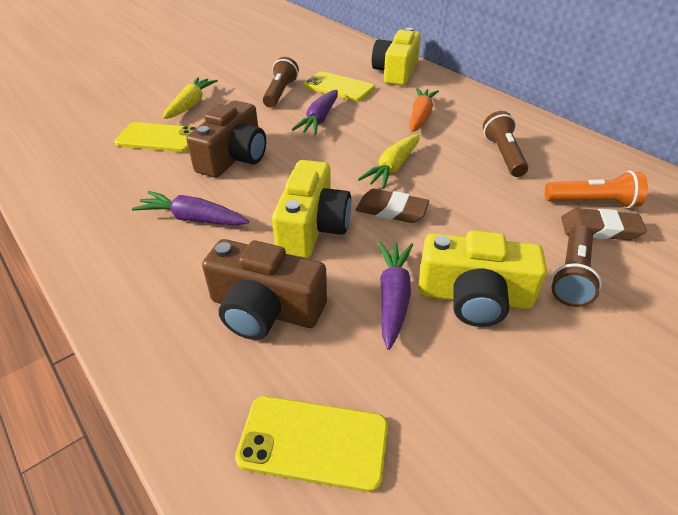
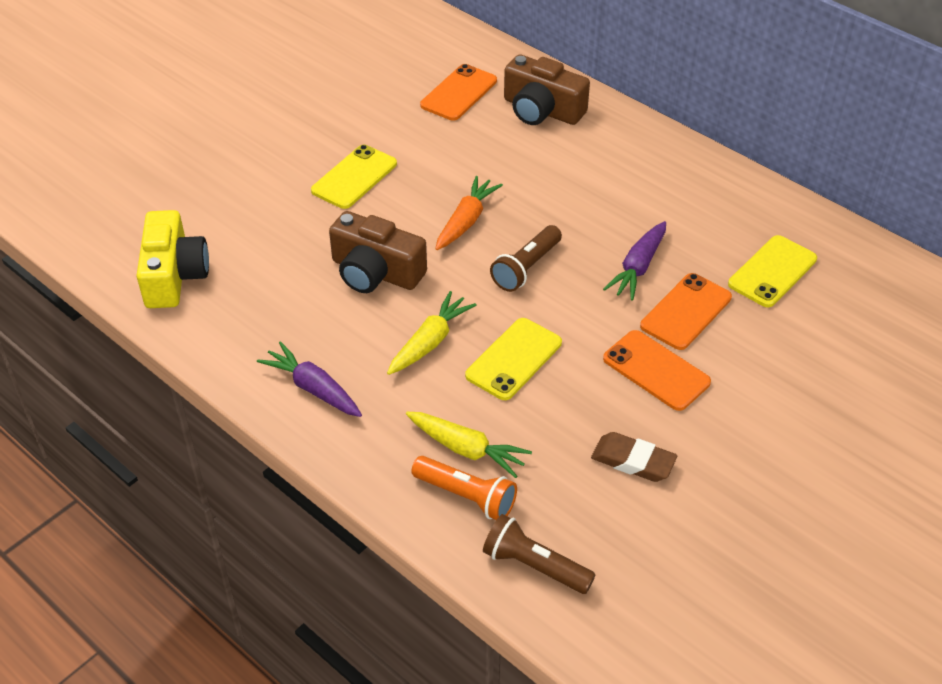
brown eraser: [356,189,429,223] [561,208,647,240] = 2 -> [591,432,677,482] = 1
brown flashlight: [263,57,299,108] [483,111,528,177] [551,225,602,307] = 3 -> [483,514,596,594] [490,225,562,292] = 2
orange phone: none = 0 -> [420,64,497,121] [603,330,711,411] [640,273,732,350] = 3
purple carrot: [132,191,249,226] [292,90,338,135] [378,241,413,350] = 3 -> [257,341,362,417] [603,221,666,301] = 2
yellow camera: [272,160,351,258] [372,27,421,86] [419,230,547,327] = 3 -> [136,210,209,308] = 1

